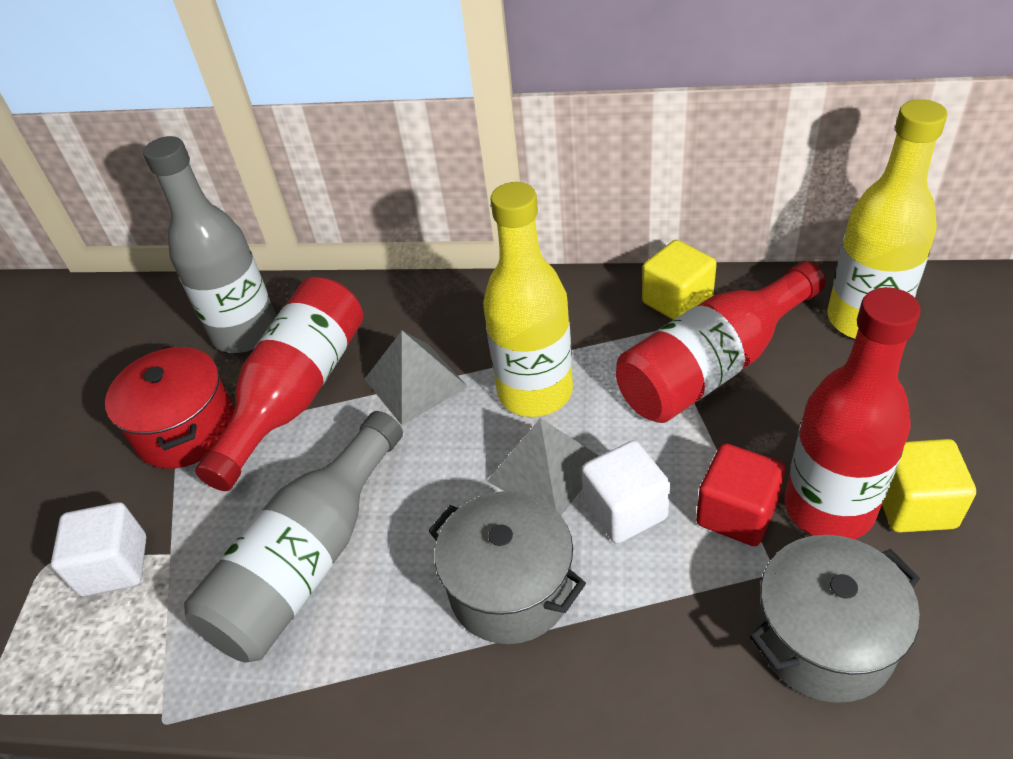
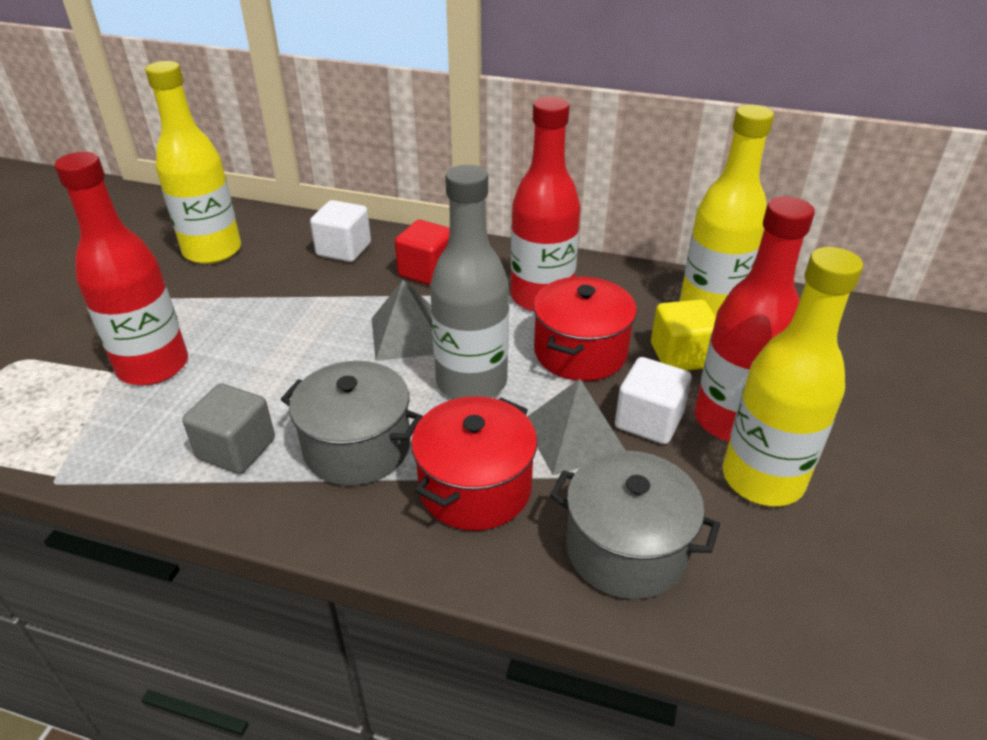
grey bottle: [143,136,276,353] [184,411,403,663] = 2 -> [430,165,509,399] = 1
grey cube: none = 0 -> [182,383,275,474] = 1
red pot: [105,346,234,468] = 1 -> [411,396,537,531] [533,277,637,381] = 2
yellow bottle: [483,182,573,417] [827,99,947,339] = 2 -> [145,61,241,264] [680,105,774,316] [723,247,863,506] = 3
yellow cube: [642,240,717,320] [882,439,976,533] = 2 -> [651,299,716,371] = 1

